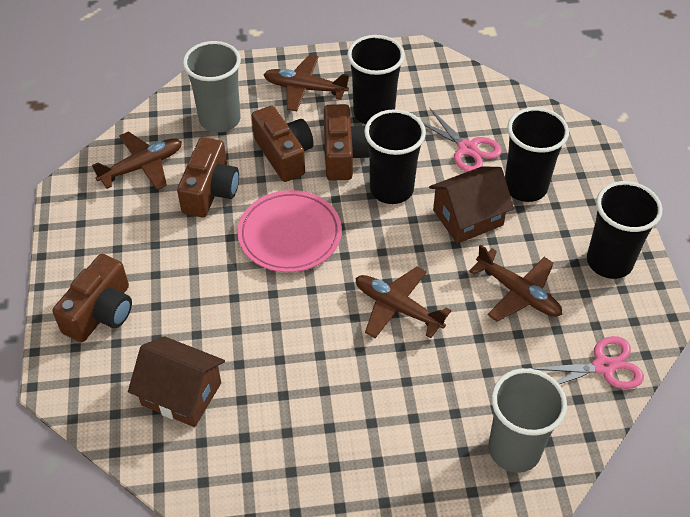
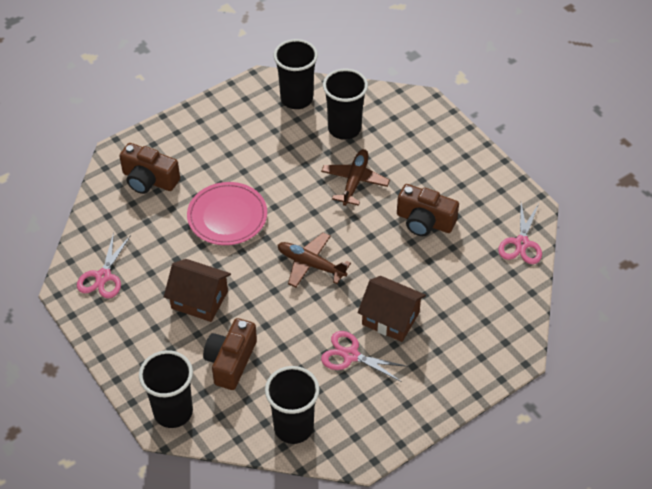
brown camera: [52,254,132,342] [177,137,239,217] [251,106,314,182] [324,104,369,181] = 4 -> [120,143,180,194] [203,318,257,390] [397,184,459,236] = 3
brown plane: [92,131,182,190] [263,55,349,111] [355,266,451,338] [469,244,562,322] = 4 -> [278,233,351,288] [321,149,390,206] = 2
grey cup: [183,41,241,132] [488,368,567,473] = 2 -> none = 0
pink scissors: [423,109,502,172] [529,336,644,389] = 2 -> [77,232,131,298] [321,331,409,382] [498,203,542,264] = 3

